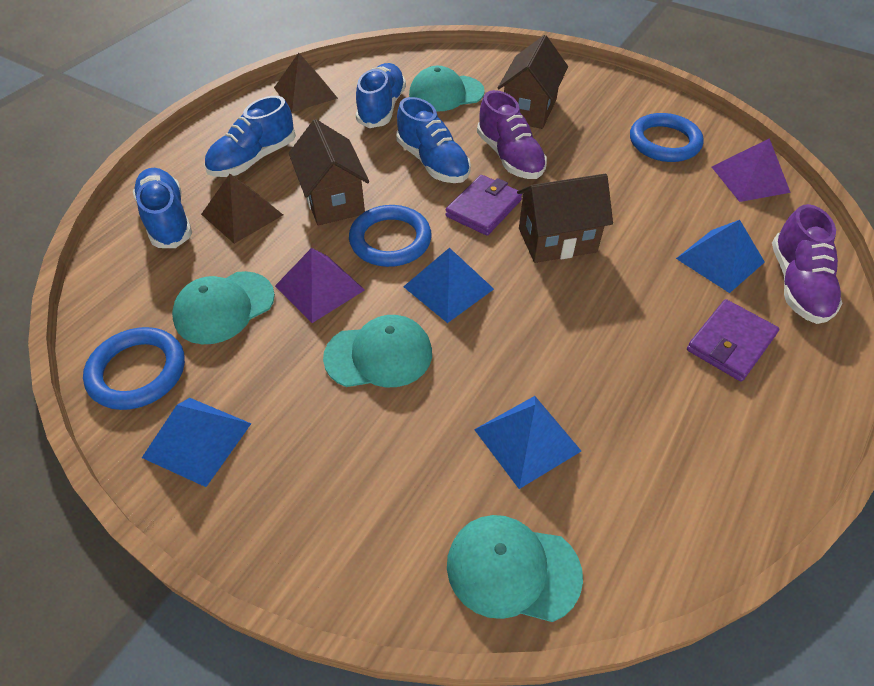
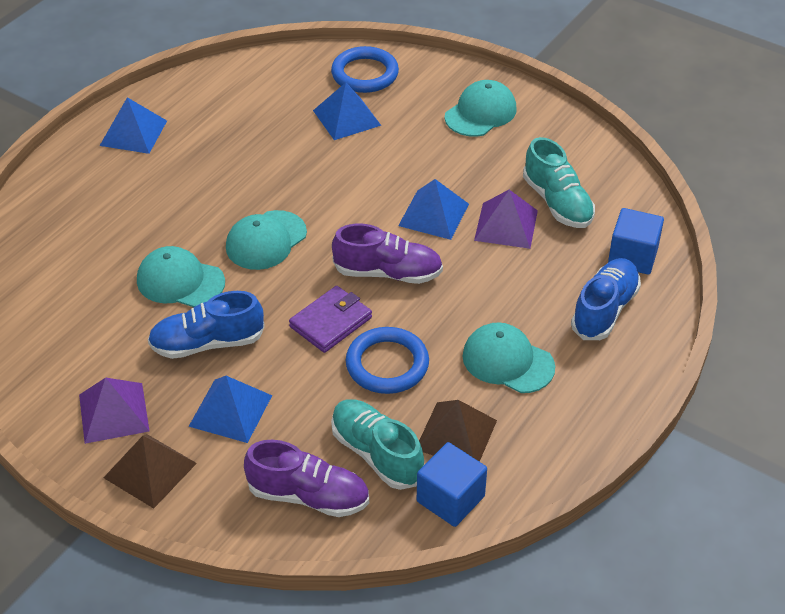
blue cube: none = 0 -> [417,442,487,527] [608,208,664,274] = 2
blue ring: [83,327,185,410] [349,205,432,267] [630,113,704,162] = 3 -> [331,46,399,93] [346,327,429,394] = 2
blue shoe: [133,168,192,248] [204,96,296,177] [356,63,406,128] [396,97,471,183] = 4 -> [148,291,265,359] [571,258,641,340] = 2
brown house: [289,119,369,225] [498,35,568,129] [517,174,613,263] = 3 -> none = 0
purple wallet: [445,175,522,236] [687,299,779,381] = 2 -> [289,286,372,353] = 1
turquoise shoe: none = 0 -> [331,399,424,490] [523,137,595,228] = 2

